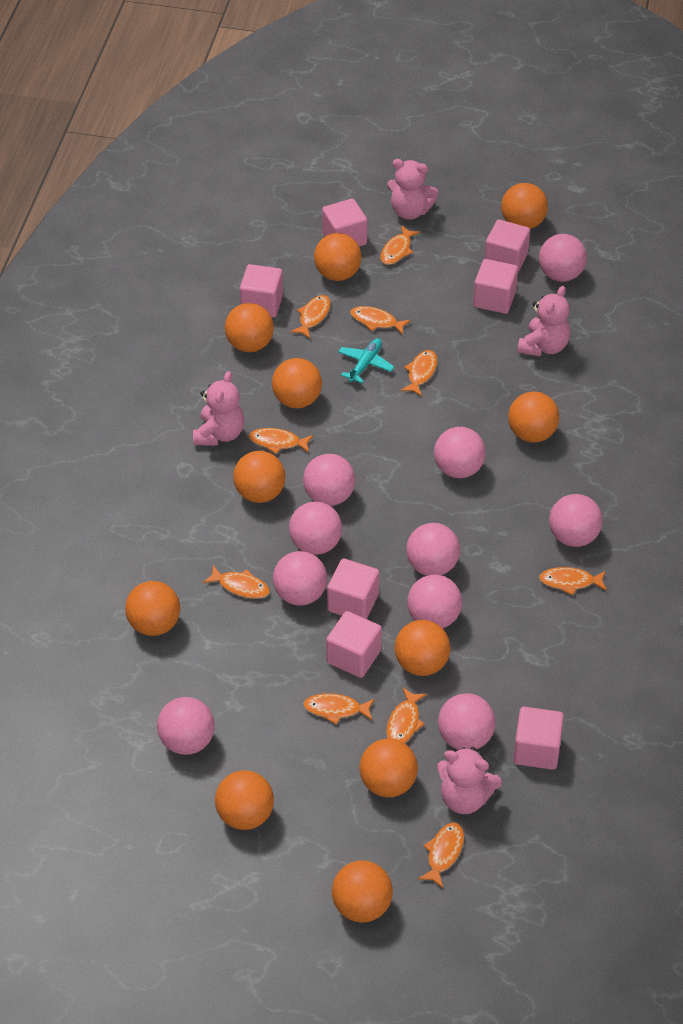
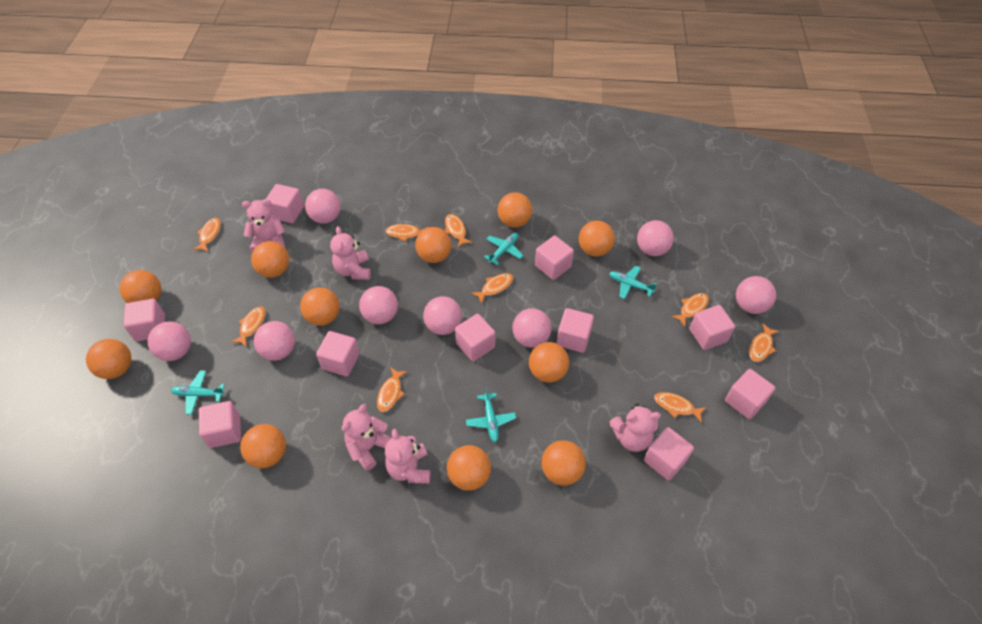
orange fish: [203,565,270,599] [249,428,313,454] [290,295,330,339] [303,693,374,724] [350,306,411,335] [381,225,420,265] [386,688,427,743] [401,350,437,396] [418,823,464,888] [539,567,607,595] = 10 -> [193,218,221,252] [231,306,266,347] [377,367,407,412] [385,224,429,242] [445,214,472,248] [471,273,513,304] [654,392,706,423] [671,293,709,326] [749,323,779,362] = 9
pink ball: [157,697,215,755] [273,551,327,605] [289,502,342,555] [303,454,355,506] [406,523,460,576] [407,575,462,628] [434,427,486,478] [438,693,496,750] [539,234,587,282] [549,494,603,547] = 10 -> [148,321,191,361] [254,321,295,361] [305,189,341,224] [359,286,398,324] [423,296,462,335] [512,308,552,348] [637,220,674,256] [736,276,776,314] = 8
pink cube: [240,264,283,318] [322,198,367,247] [326,611,382,678] [327,559,379,619] [473,259,518,314] [485,219,530,272] [513,707,564,770] = 7 -> [124,298,165,341] [199,401,241,448] [266,184,304,223] [316,331,360,376] [455,314,495,362] [535,236,574,280] [556,308,594,353] [644,427,694,481] [689,305,735,350] [725,369,775,419] = 10
pink teddy bear: [193,371,244,446] [387,159,438,220] [437,747,502,814] [517,286,570,357] = 4 -> [242,199,285,252] [330,226,371,280] [342,404,393,471] [385,429,431,484] [609,404,661,452] = 5
turquoise plane: [338,338,394,383] = 1 -> [171,371,225,415] [466,388,516,442] [484,233,523,265] [609,266,657,299] = 4

